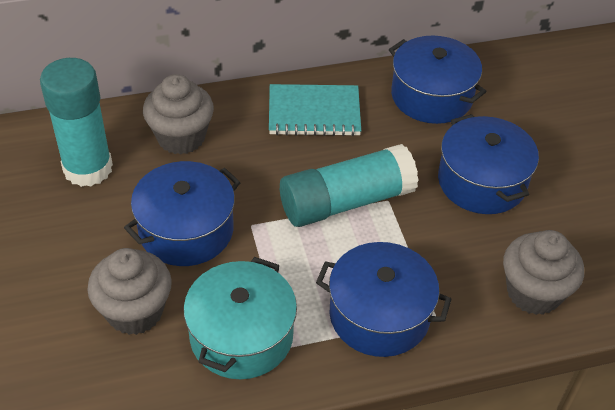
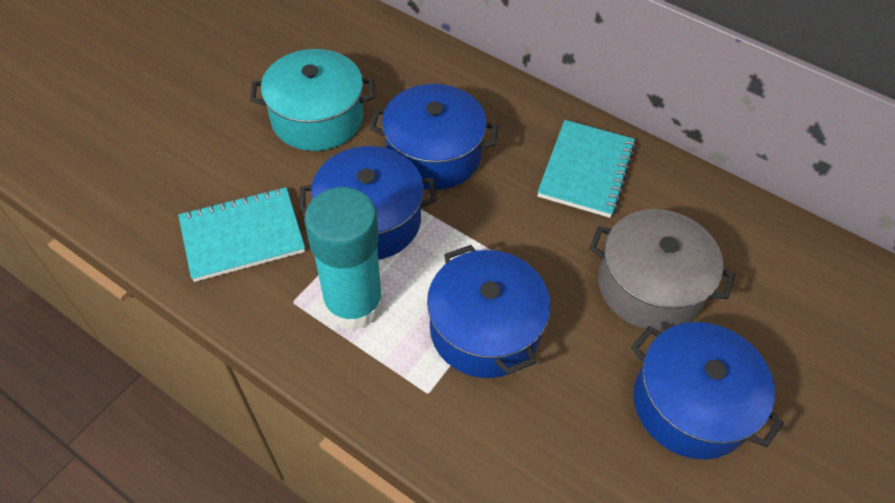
grey cupcake: [87,248,172,335] [143,74,214,155] [503,230,584,315] = 3 -> none = 0
grey pot: none = 0 -> [589,209,735,331] = 1
turquoise glue stick: [40,58,113,187] [280,144,419,227] = 2 -> [304,187,384,331] = 1
turquoise notebook: [269,84,361,136] = 1 -> [178,187,305,282] [537,120,636,218] = 2

